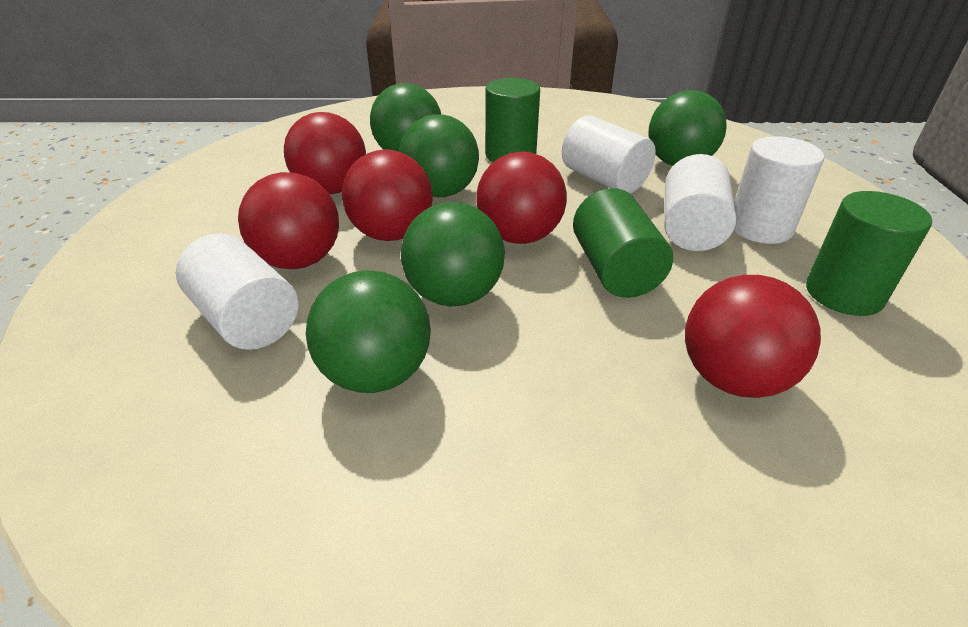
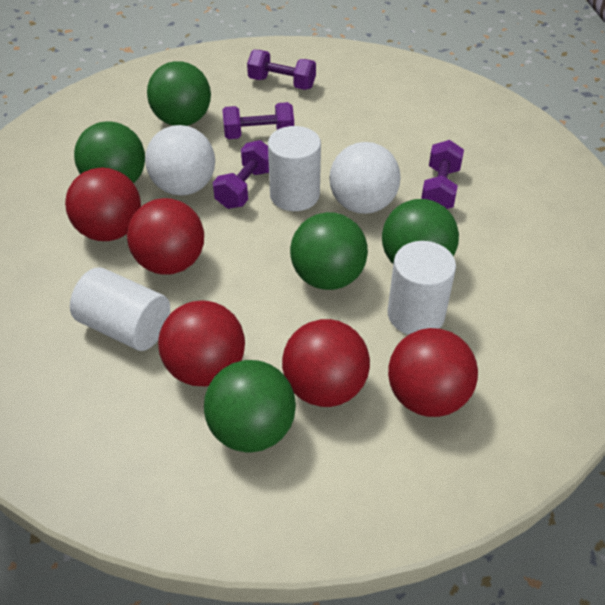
green cylinder: [485,78,540,162] [573,188,673,298] [806,191,932,316] = 3 -> none = 0
purple dumbbell: none = 0 -> [213,140,269,209] [222,102,294,139] [247,50,316,90] [421,140,464,209] = 4
white ball: none = 0 -> [145,125,215,196] [329,142,401,214] = 2
white cylinder: [176,233,298,350] [562,115,656,194] [664,154,737,251] [734,136,824,244] = 4 -> [70,267,170,351] [268,126,321,211] [388,241,456,335] = 3

